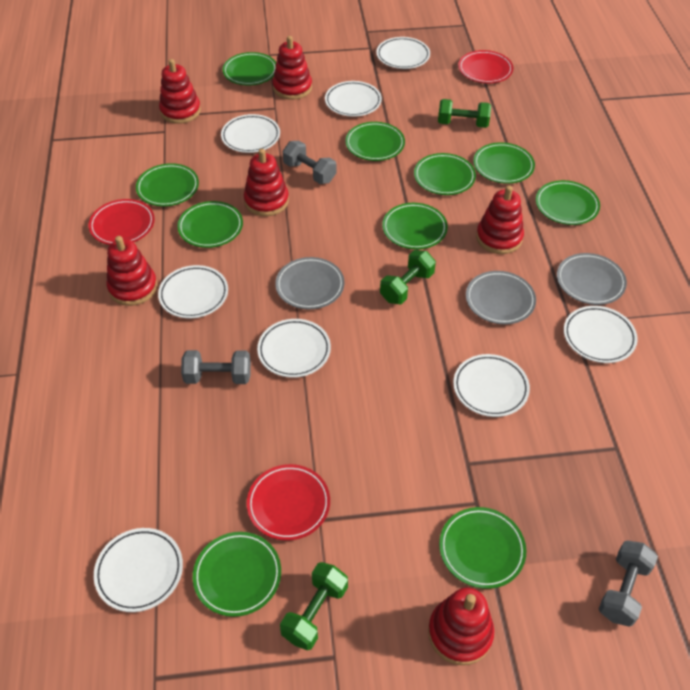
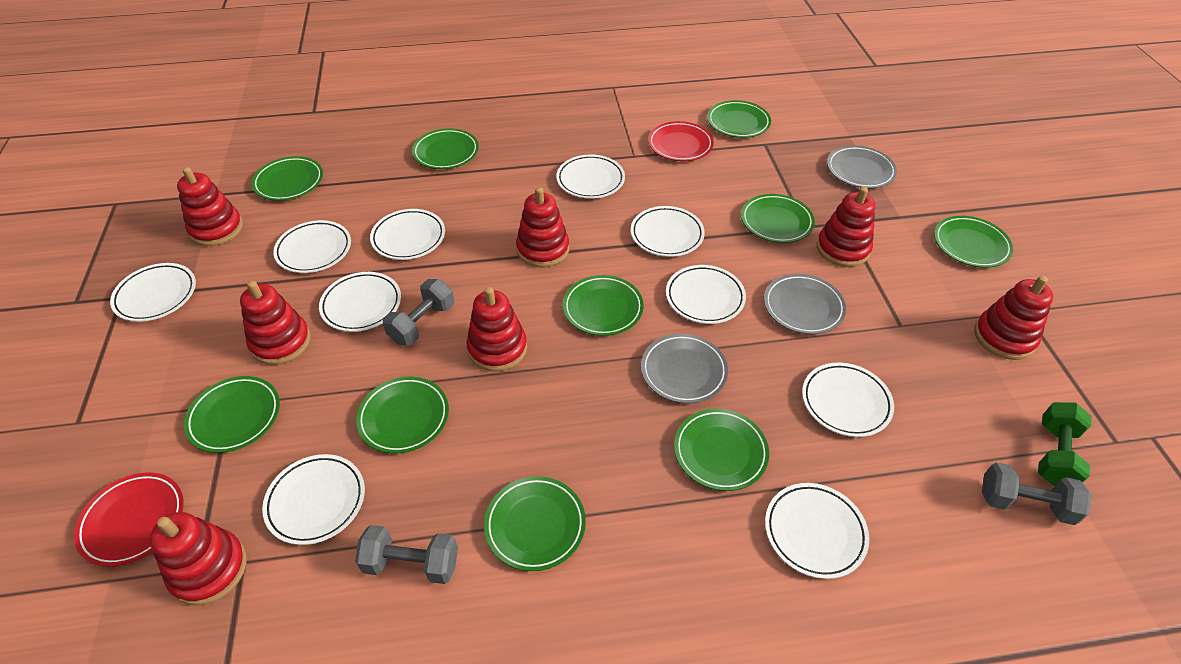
green dumbbell: [280,562,348,650] [380,250,436,304] [438,99,491,128] = 3 -> [1038,402,1092,486] = 1
red plate: [89,199,155,245] [247,464,330,540] [458,50,513,83] = 3 -> [74,472,184,567] [648,121,714,161] = 2
red stacking toy: [106,236,157,306] [159,59,201,124] [244,149,289,216] [272,36,312,100] [428,588,494,665] [476,185,524,254] = 6 -> [149,512,247,605] [177,167,243,246] [240,280,310,365] [466,287,527,372] [516,187,569,267] [817,187,875,267] [974,276,1053,360] = 7
white plate: [94,528,183,612] [158,265,228,318] [221,114,280,153] [257,319,331,378] [325,81,382,117] [376,37,430,69] [453,354,530,417] [564,306,638,363] = 8 -> [110,263,196,322] [262,454,365,545] [273,220,351,273] [319,272,401,332] [370,209,445,260] [556,155,625,199] [631,206,705,257] [666,265,746,324] [765,483,869,579] [802,363,894,437] = 10

